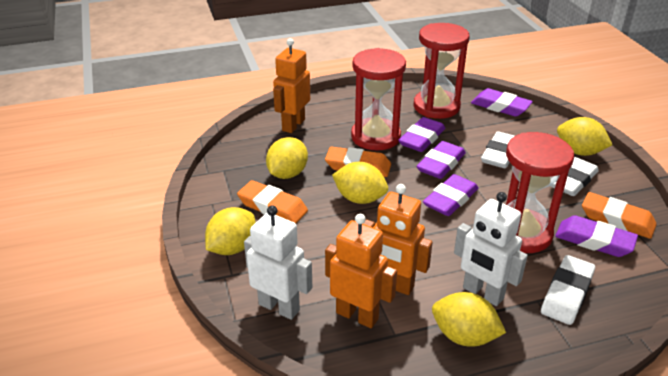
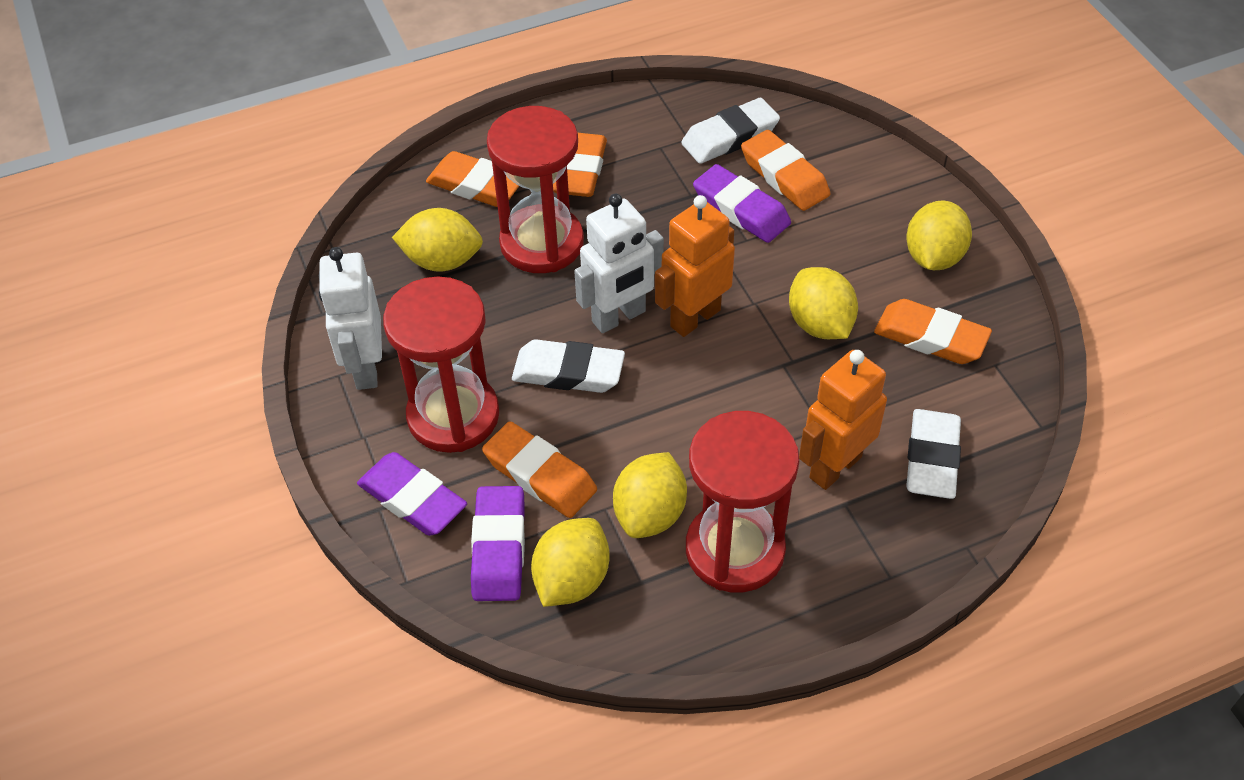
orange eraser: [237,180,308,223] [325,147,391,177] [582,192,657,239] = 3 -> [426,151,519,207] [482,421,597,518] [553,133,607,197] [741,130,830,211] [874,299,992,364] = 5
orange robot: [273,38,310,133] [325,214,397,328] [363,184,433,295] = 3 -> [655,195,735,337] [799,350,887,490] = 2
purple eraser: [398,117,445,152] [416,141,466,179] [423,174,479,216] [471,88,533,117] [555,215,638,257] = 5 -> [357,452,467,536] [471,486,525,601] [693,164,791,243] = 3

